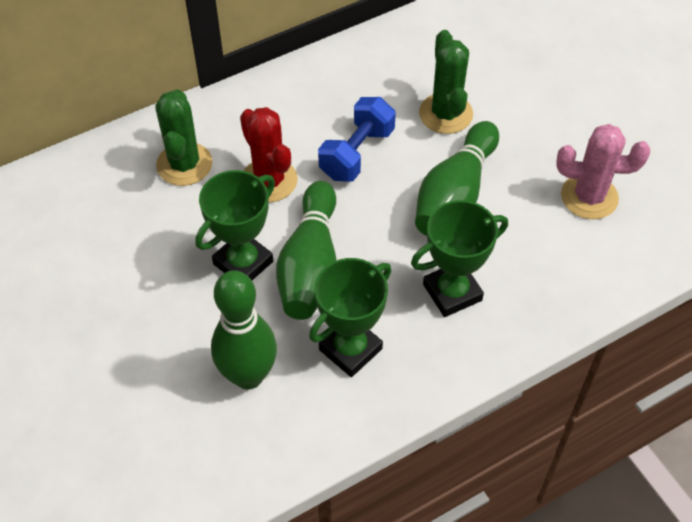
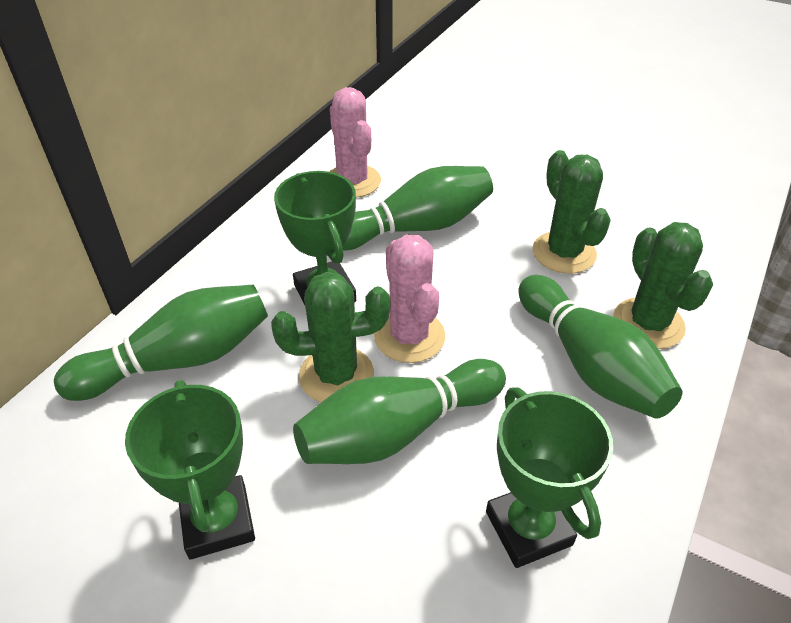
blue dumbbell: [318,97,396,182] = 1 -> none = 0
green bowling pin: [211,270,277,389] [276,181,337,320] [415,121,499,236] = 3 -> [54,285,268,401] [293,359,506,464] [342,166,493,251] [519,275,682,419] = 4
green cactus: [155,89,212,186] [419,30,473,134] = 2 -> [271,272,390,402] [532,150,611,274] [613,222,713,349] = 3
pink cactus: [556,124,650,219] = 1 -> [329,87,381,198] [374,235,445,363] = 2
red cactus: [240,107,298,202] = 1 -> none = 0

